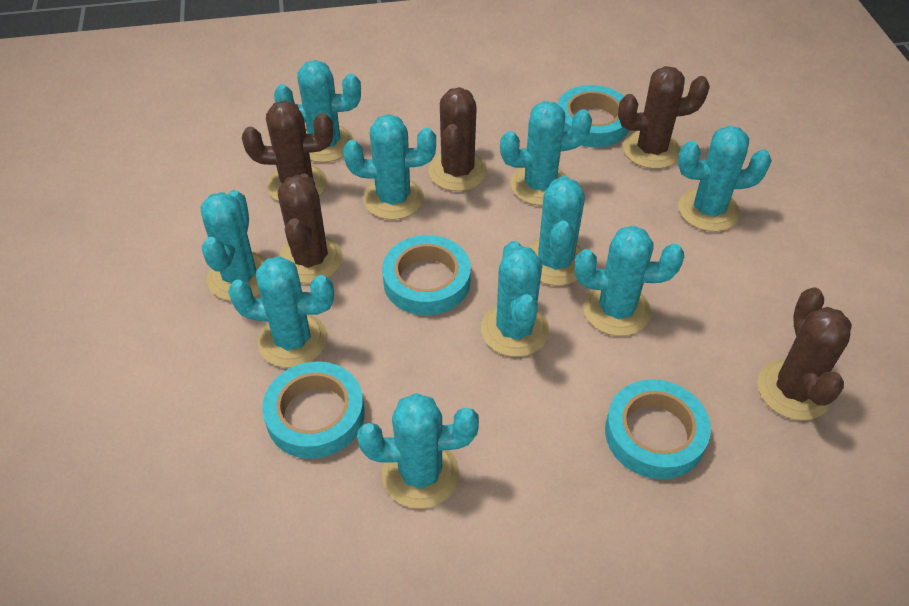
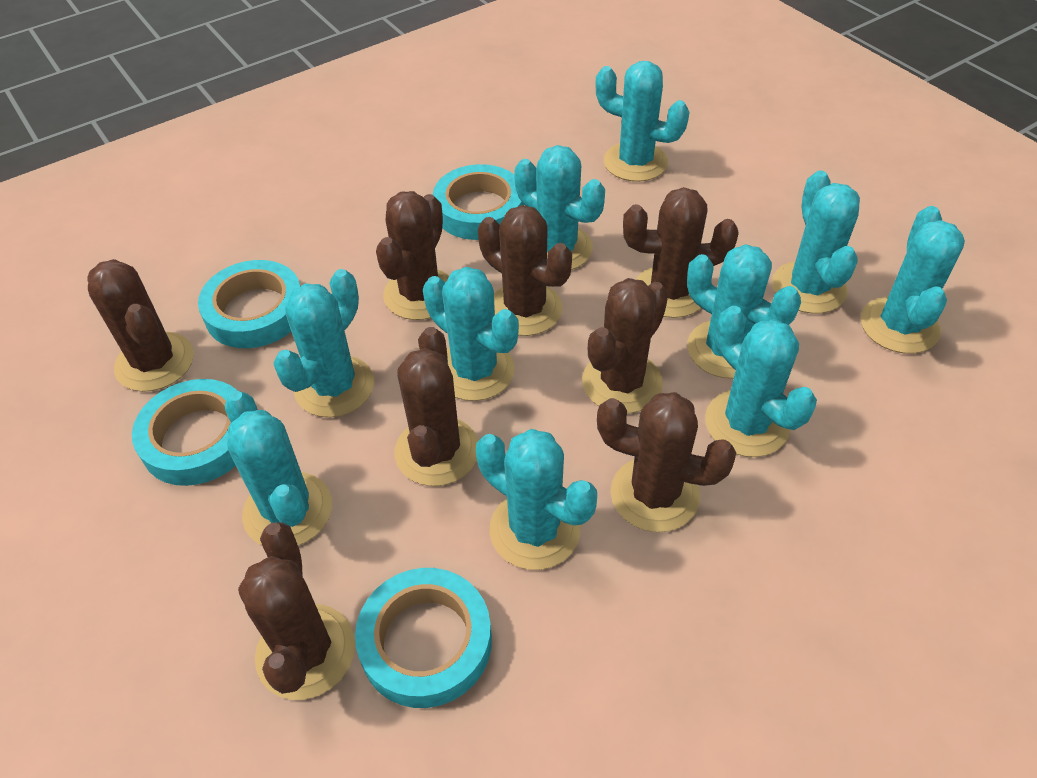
brown cactus: [242,100,333,202] [278,174,343,283] [428,87,487,191] [618,66,710,169] [757,288,852,421] = 5 -> [87,259,194,392] [238,522,355,700] [376,191,449,320] [395,327,478,486] [478,205,572,336] [582,278,668,413] [597,392,736,532] [623,187,739,318] = 8

